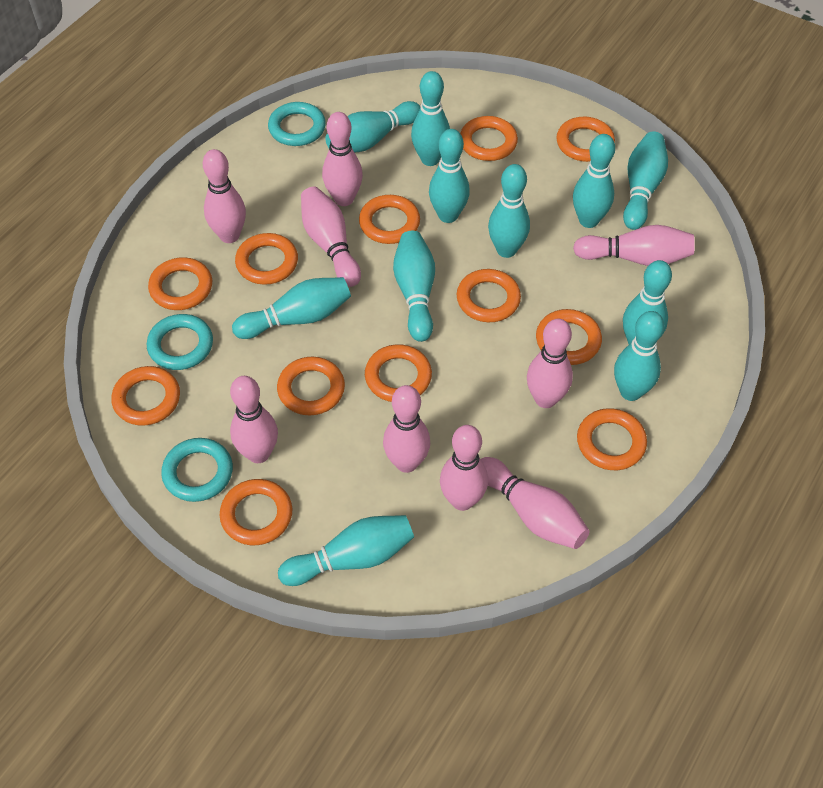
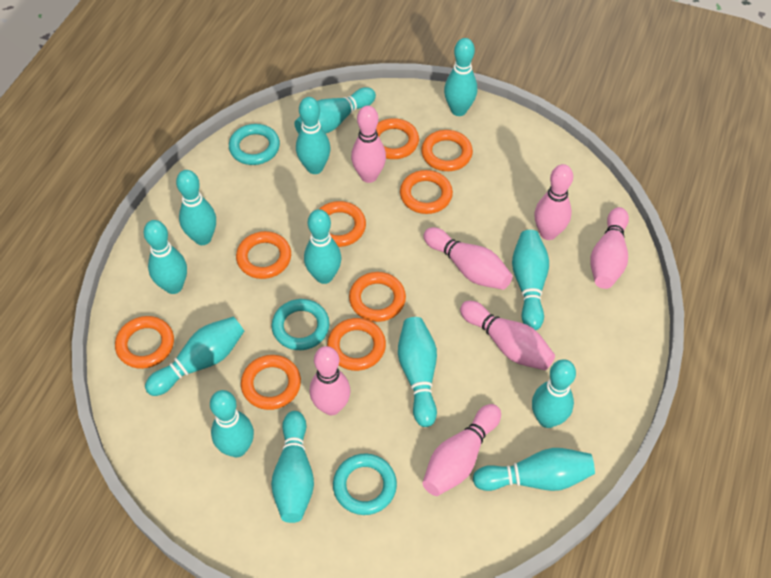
orange ring: [111,366,180,426] [148,257,212,310] [220,479,292,545] [235,233,298,285] [277,357,345,415] [359,195,420,244] [365,344,432,402] [457,269,521,322] [460,116,518,161] [536,309,602,365] [556,117,615,162] [577,408,647,470] = 12 -> [115,316,174,369] [236,231,291,279] [241,355,301,410] [319,201,366,247] [327,318,386,371] [349,272,406,322] [376,118,419,159] [400,170,453,214] [421,130,473,171] = 9
pink bowling pin: [203,149,246,243] [230,376,278,463] [301,187,361,287] [322,112,363,206] [383,385,430,473] [440,425,488,511] [481,457,589,549] [527,318,573,408] [573,225,695,266] = 9 -> [310,346,350,415] [351,106,386,183] [422,404,501,496] [424,227,513,290] [460,301,555,370] [534,164,573,240] [590,207,629,289] = 7
turquoise bowling pin: [232,277,351,339] [278,515,414,586] [325,101,420,152] [393,231,435,342] [411,71,450,166] [429,129,470,223] [488,164,530,258] [573,134,615,228] [614,311,664,401] [623,132,668,230] [623,260,672,344] = 11 -> [143,220,187,294] [145,317,244,396] [176,170,216,245] [210,390,254,457] [271,411,314,523] [294,87,376,133] [296,97,331,174] [304,209,341,284] [398,317,437,427] [444,38,477,116] [473,448,595,491] [512,230,549,330] [532,359,576,428] = 13

